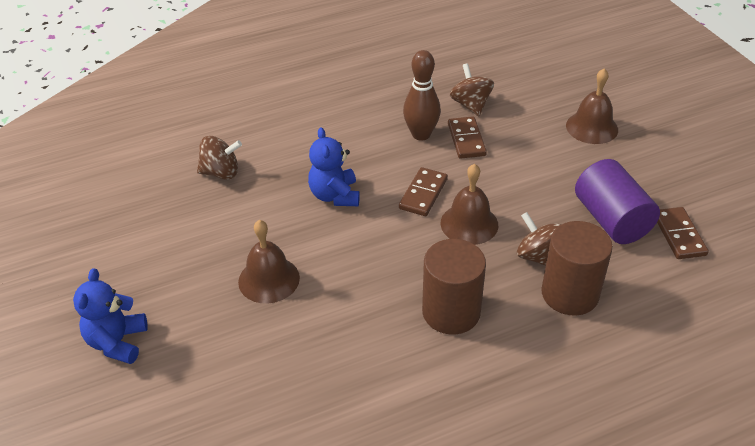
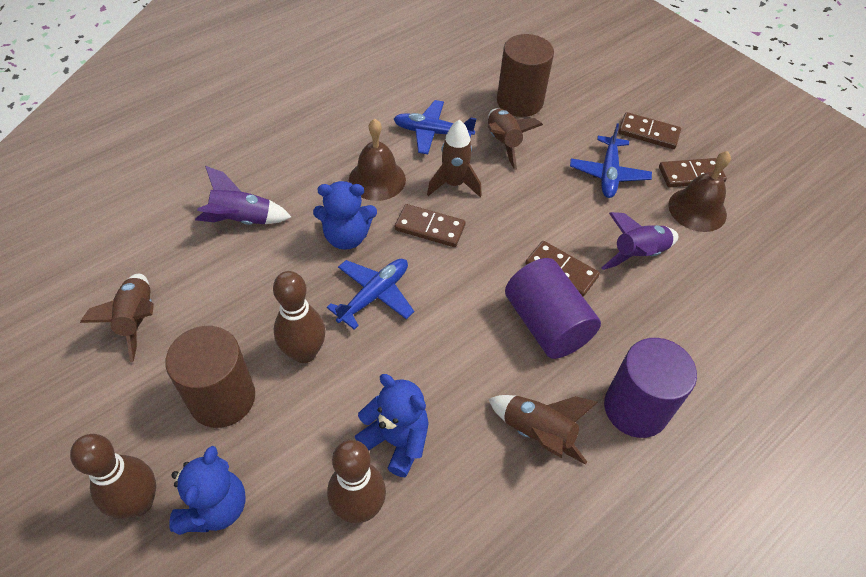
blue plane: none = 0 -> [327,259,414,330] [394,100,477,154] [570,123,652,198] = 3
blue teddy bear: [73,268,148,364] [308,127,360,206] = 2 -> [169,446,246,535] [313,181,377,250] [355,374,429,477] = 3
brown bell: [238,220,300,303] [441,164,498,245] [566,68,618,144] = 3 -> [349,119,406,201] [668,151,731,232] = 2
brown bowling pin: [403,50,441,141] = 1 -> [70,434,156,519] [273,271,326,363] [327,440,386,524] = 3
brown domino: [399,167,448,216] [448,116,487,159] [657,207,709,259] = 3 -> [395,204,466,247] [525,241,600,297] [619,112,681,149] [659,158,727,187] = 4
brown rocket: none = 0 -> [80,274,154,362] [427,119,482,197] [488,108,543,170] [489,395,598,465] = 4
brown spinning top: [197,136,242,180] [450,63,494,116] [517,212,562,266] = 3 -> none = 0
purple cylinder: [575,159,660,244] = 1 -> [505,258,601,359] [604,338,697,438] = 2
purple rocket: none = 0 -> [195,166,291,225] [602,212,679,270] = 2

